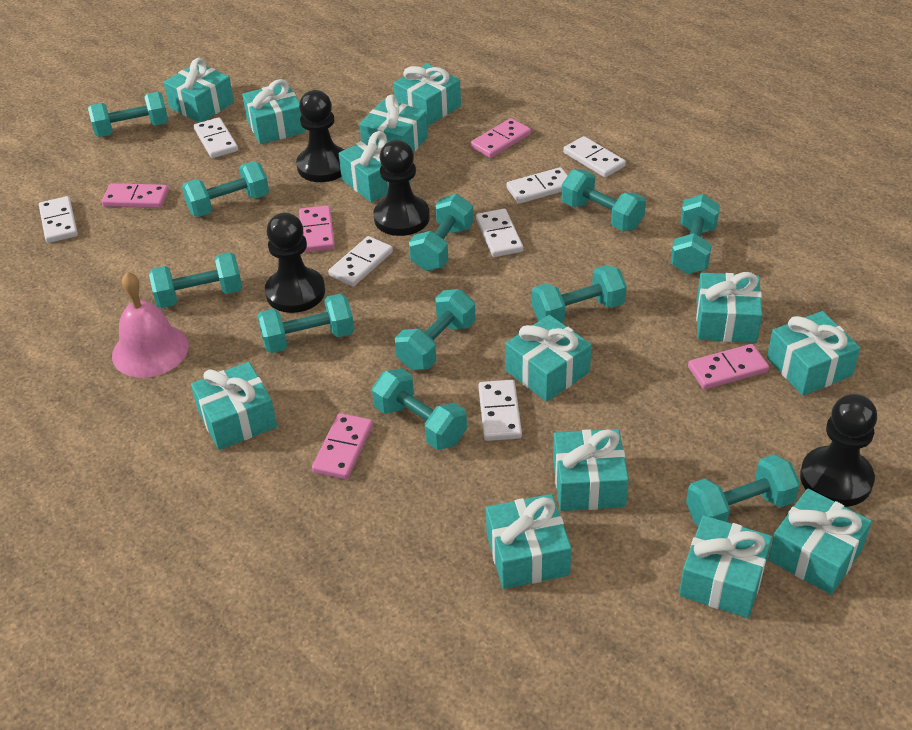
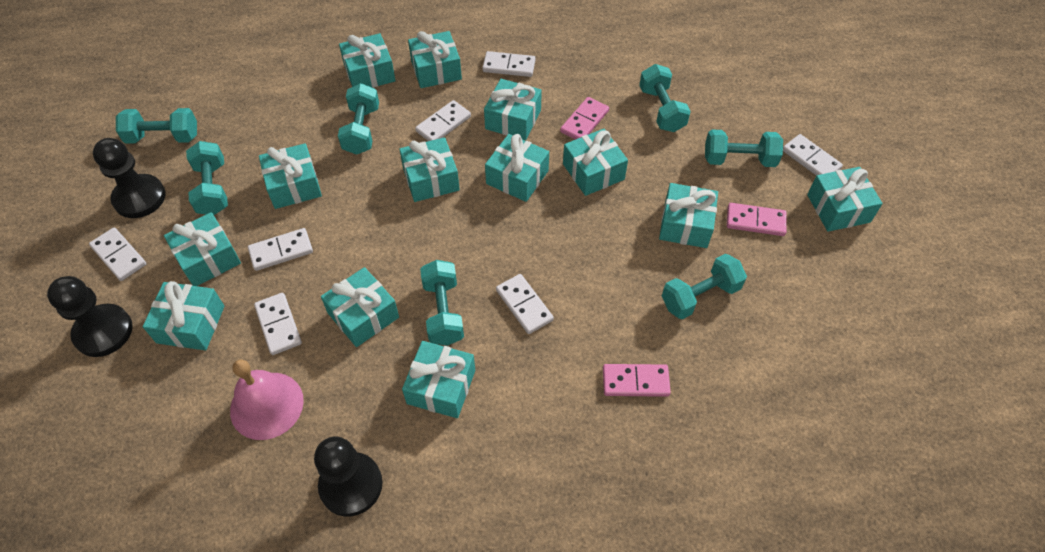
black pawn: [265,212,325,313] [296,90,345,182] [373,140,430,236] [800,394,877,507] = 4 -> [47,276,133,357] [93,138,165,218] [314,437,383,517] = 3
pink domino: [102,183,169,208] [299,205,335,252] [312,413,373,479] [471,118,531,158] [688,344,769,389] = 5 -> [560,97,609,140] [603,364,671,397] [727,203,787,236] = 3
turquoise dumbbell: [88,92,168,137] [149,252,243,308] [182,161,269,217] [257,294,354,353] [372,368,467,450] [395,289,476,370] [409,194,474,271] [532,265,627,323] [561,169,646,231] [671,194,720,274] [686,454,800,526] = 11 -> [116,108,197,144] [186,141,228,215] [338,83,379,155] [420,260,464,346] [639,64,691,132] [662,254,747,319] [705,130,783,167] = 7

